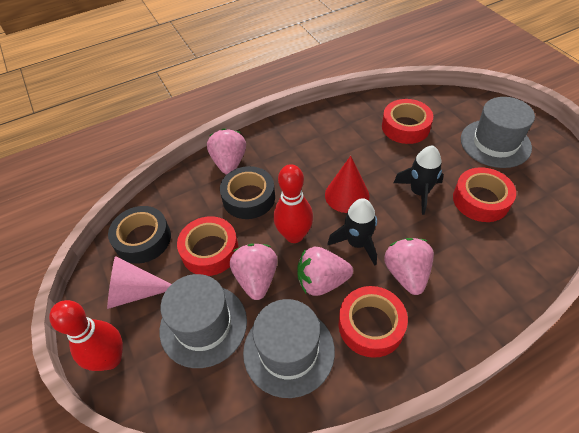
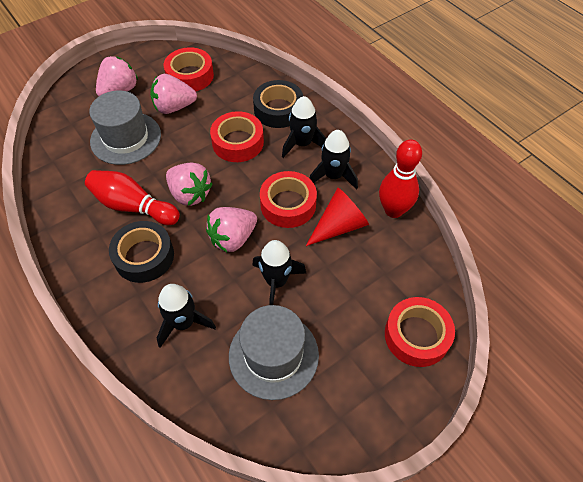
black rocket: [328,198,377,266] [394,145,444,215] = 2 -> [157,284,216,348] [252,240,306,305] [282,96,327,158] [309,130,358,190] = 4
grey hat: [159,274,247,368] [243,299,335,398] [461,97,535,168] = 3 -> [89,91,161,165] [229,305,319,400] = 2
pink cone: [107,256,171,309] = 1 -> none = 0

